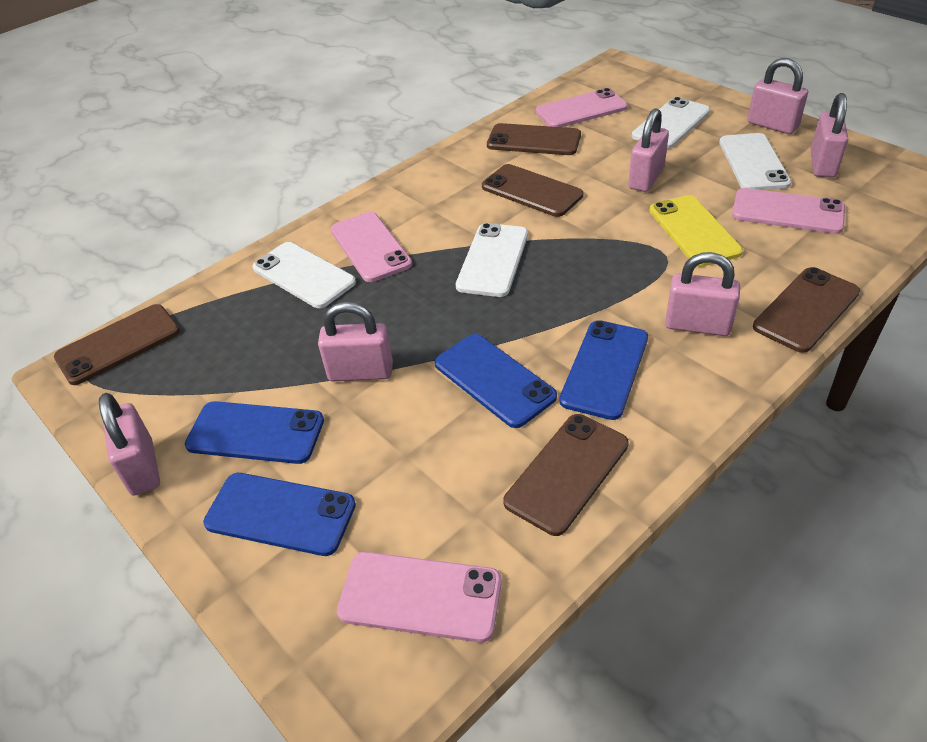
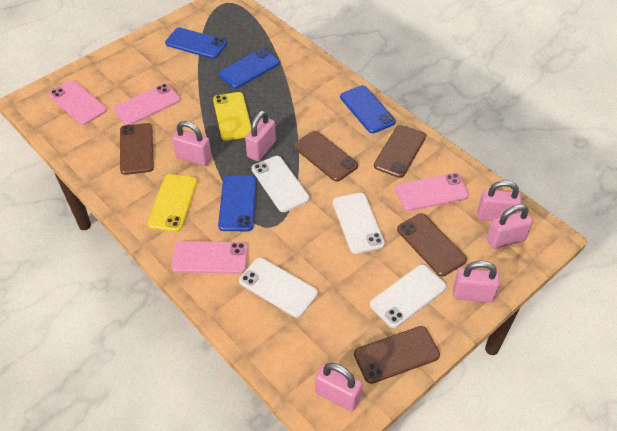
yellow phone: [650,195,743,267] = 1 -> [147,174,197,232] [213,92,251,141] = 2

